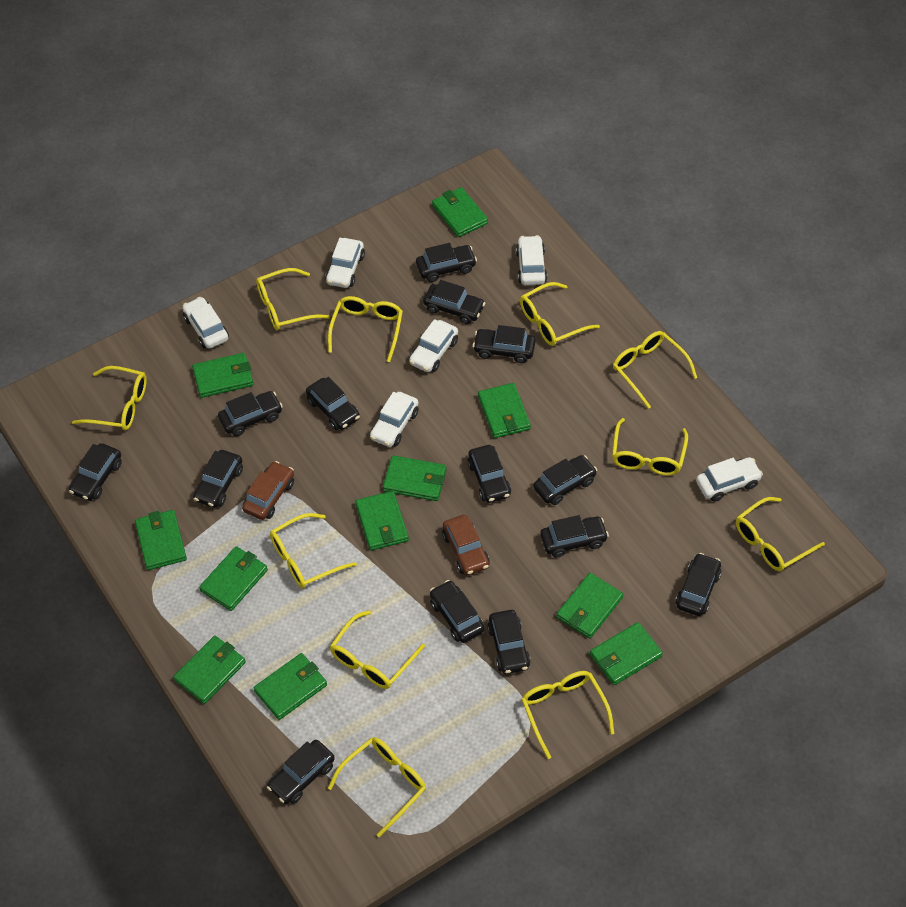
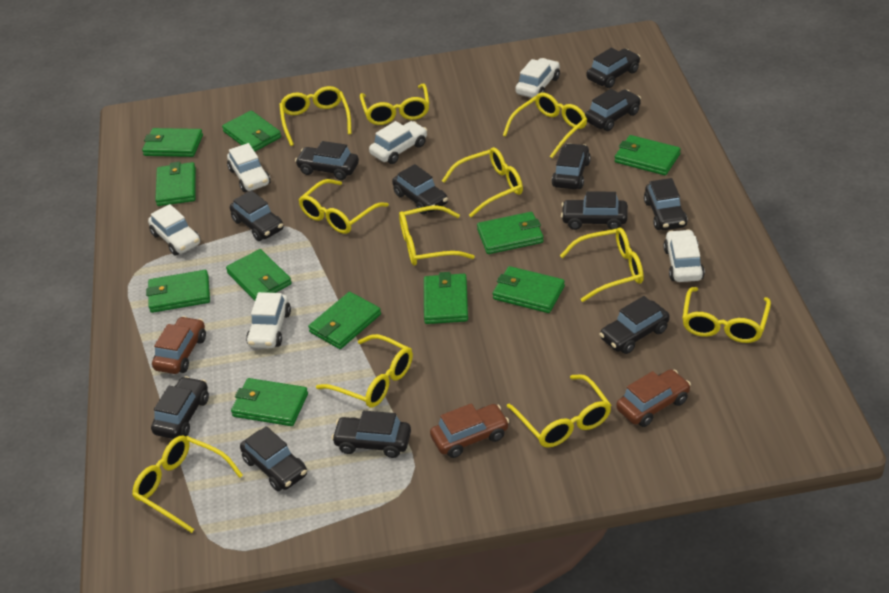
black car: [69,443,122,501] [193,450,243,508] [218,391,283,436] [267,740,335,804] [306,377,360,430] [416,243,477,282] [423,280,485,324] [430,580,484,643] [467,445,511,503] [473,325,535,363] [487,610,531,674] [533,455,597,505] [540,515,609,558] [675,553,721,616] = 14 -> [151,376,209,439] [230,190,284,241] [240,426,307,491] [295,141,359,180] [331,411,411,458] [392,164,448,215] [552,143,591,189] [561,191,628,230] [585,89,641,131] [586,48,640,88] [599,296,670,354] [644,178,688,230] = 12
brown car: [242,461,294,520] [442,515,490,575] = 2 -> [152,316,206,374] [430,403,509,458] [616,369,691,427] = 3

